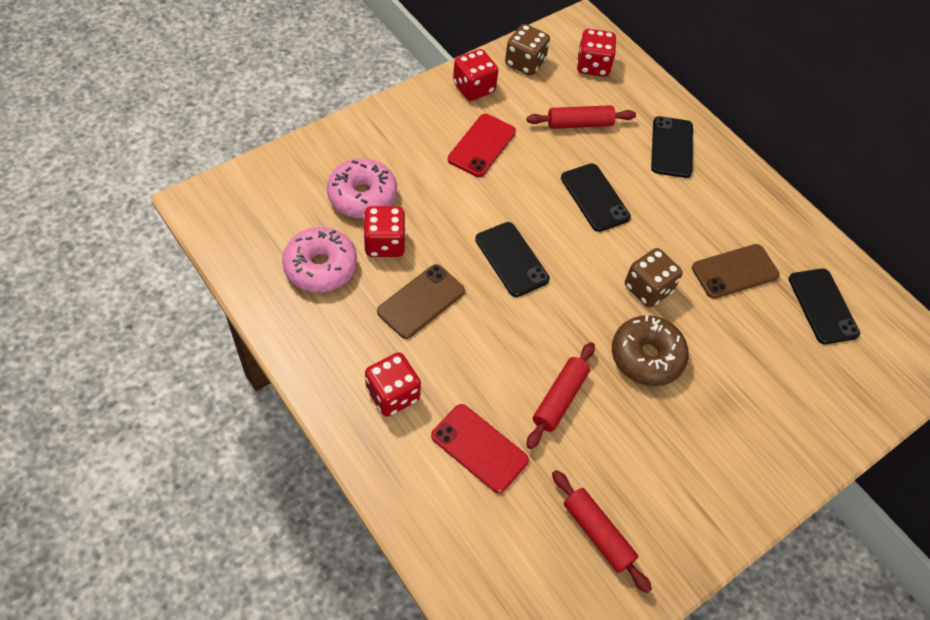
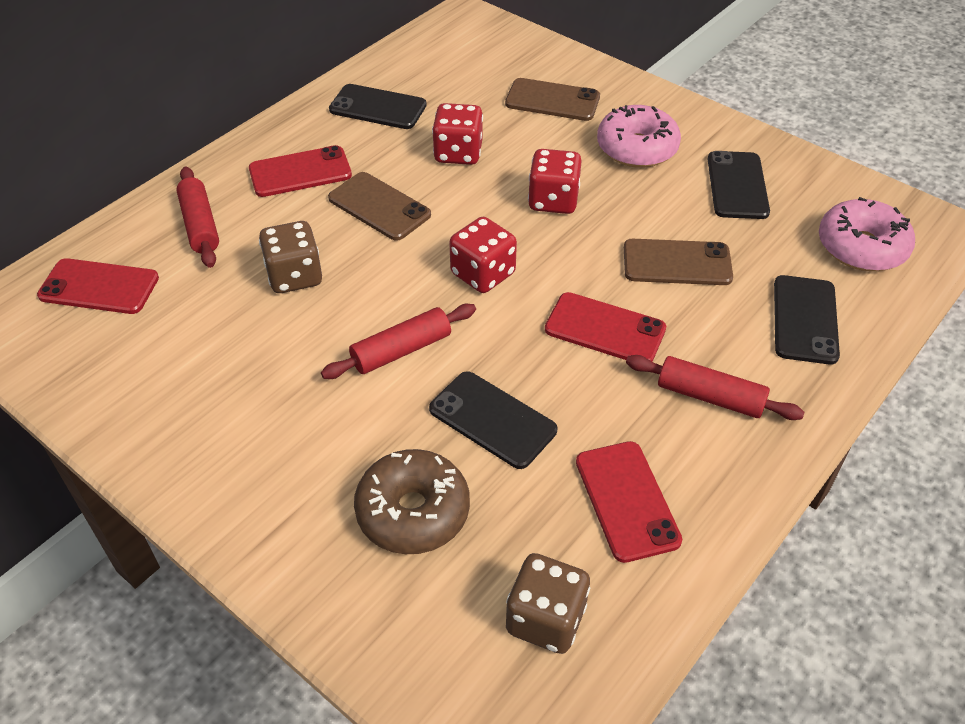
brown phone: [377,264,465,339] [692,244,780,299] = 2 -> [328,172,431,241] [505,78,600,121] [624,239,733,285] = 3
red dice: [363,206,406,257] [365,352,421,417] [453,49,498,101] [577,29,617,77] = 4 -> [432,103,483,165] [449,217,517,293] [528,149,582,214] = 3
red phone: [431,404,529,493] [448,114,516,177] = 2 -> [37,258,159,314] [249,145,352,197] [545,292,666,362] [576,441,682,563] = 4

